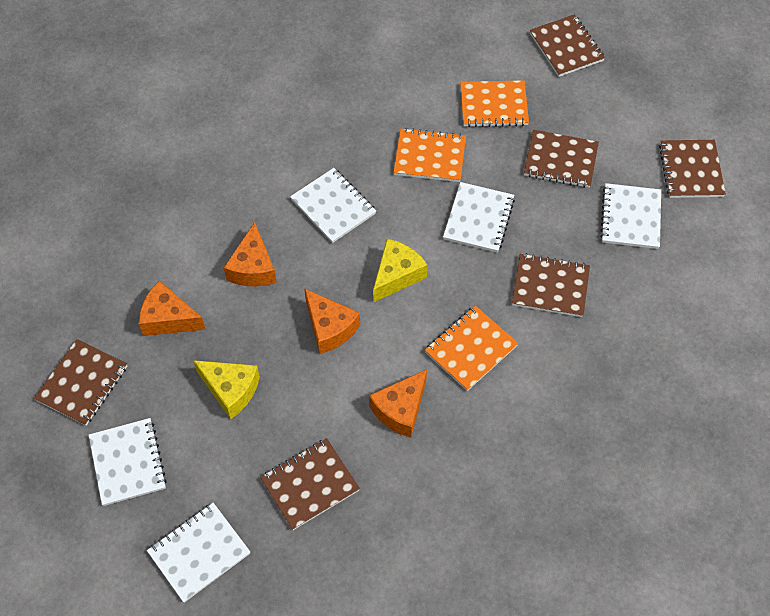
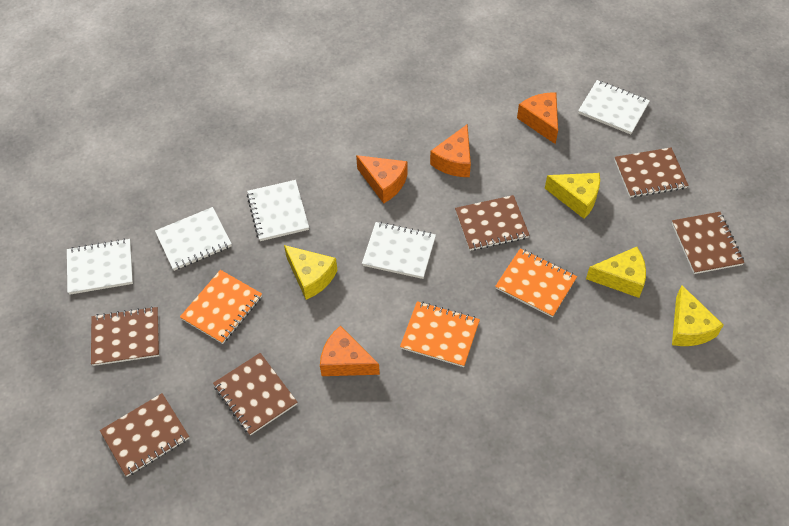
yellow cheese: [193,360,260,419] [373,239,428,302] = 2 -> [284,245,337,300] [545,173,600,219] [586,247,646,298] [672,285,723,346] = 4

